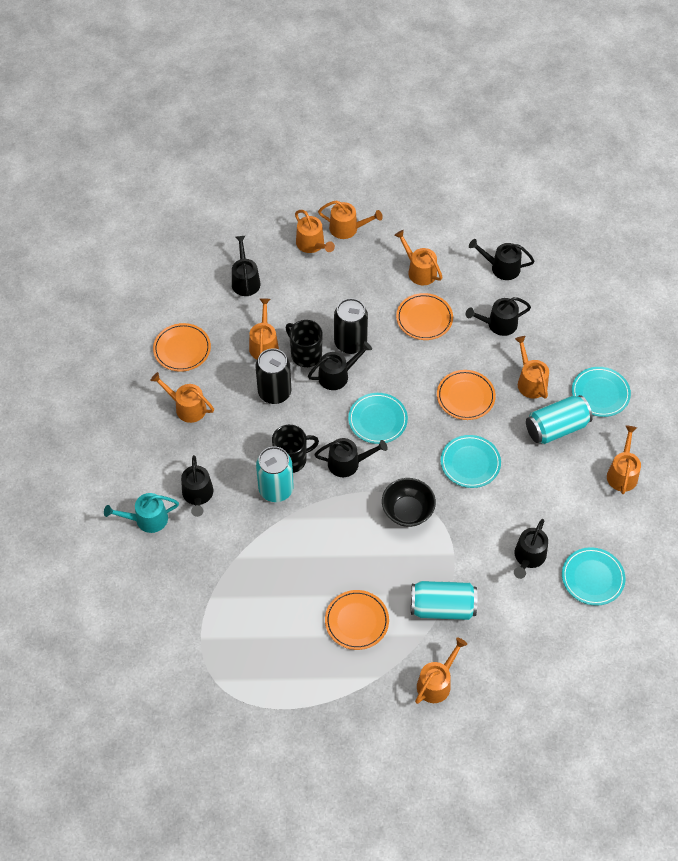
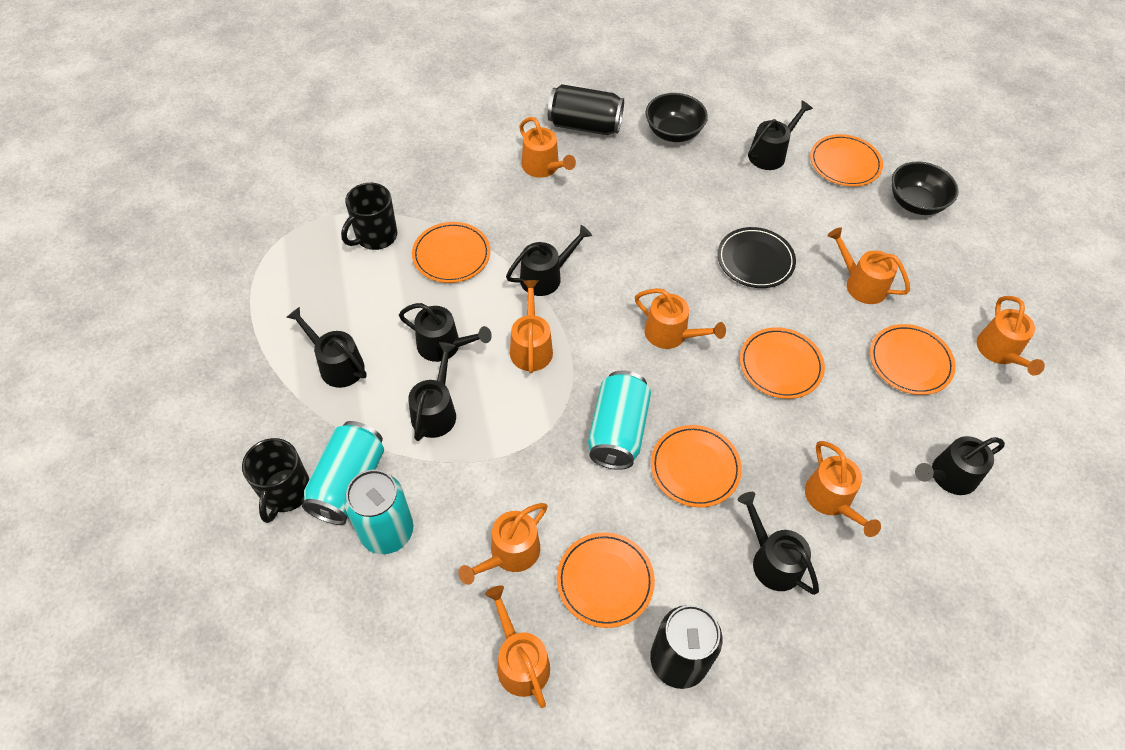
black bowl: [382,478,436,527] = 1 -> [646,93,708,142] [891,161,959,215] = 2
black plate: none = 0 -> [718,227,796,288] = 1
orange plate: [153,323,211,372] [325,590,389,650] [396,293,453,340] [437,370,496,420] = 4 -> [412,222,490,283] [557,532,655,628] [651,425,742,508] [740,327,825,399] [810,134,883,187] [870,324,956,395] = 6
turquoise plate: [348,393,408,444] [441,435,501,488] [562,547,625,606] [572,367,631,417] = 4 -> none = 0
turquoise watering can: [104,493,179,533] = 1 -> none = 0

